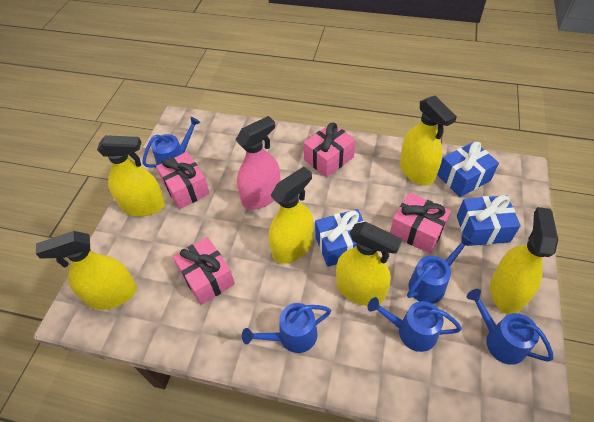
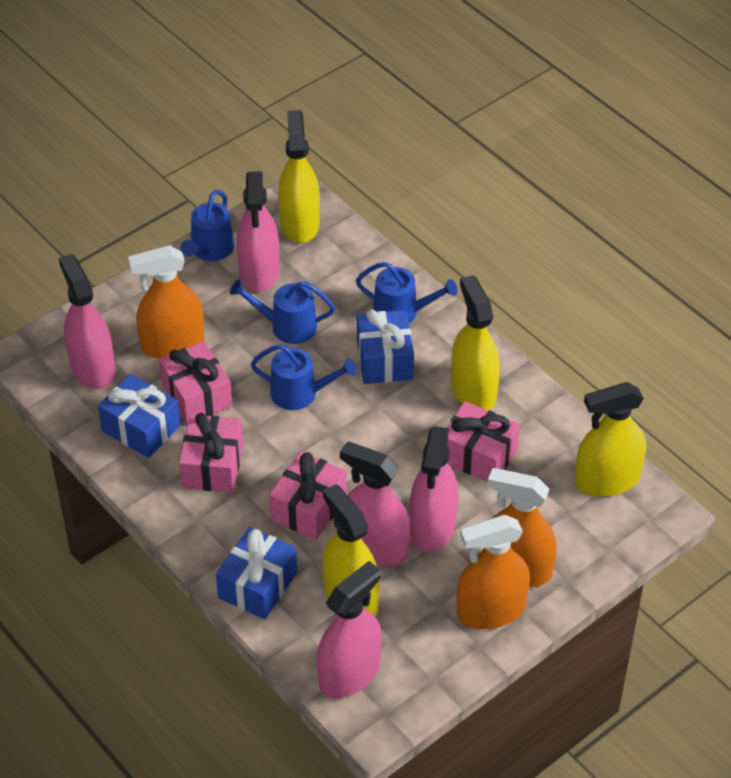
blue watering can: [142,117,201,167] [242,303,331,353] [367,297,462,352] [407,235,473,304] [467,289,554,365] = 5 -> [180,190,234,261] [230,280,335,344] [251,344,357,410] [356,262,457,323] = 4
orange spray bottle: none = 0 -> [128,246,204,359] [456,515,530,629] [487,468,557,587] = 3
pink spray bottle: [236,116,281,210] = 1 -> [59,254,115,389] [237,171,280,292] [317,561,382,698] [340,441,410,566] [410,426,458,552] = 5
yellow spray bottle: [36,231,137,310] [97,135,165,216] [269,167,314,264] [336,222,402,306] [400,95,457,185] [490,207,558,314] = 6 -> [278,110,320,243] [322,484,380,617] [451,275,500,411] [575,382,646,497] = 4

